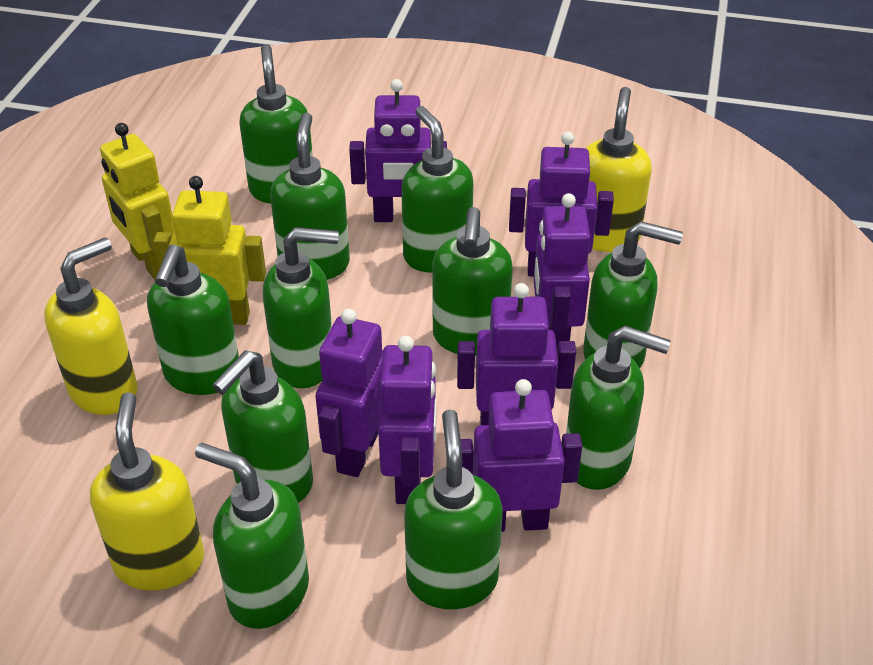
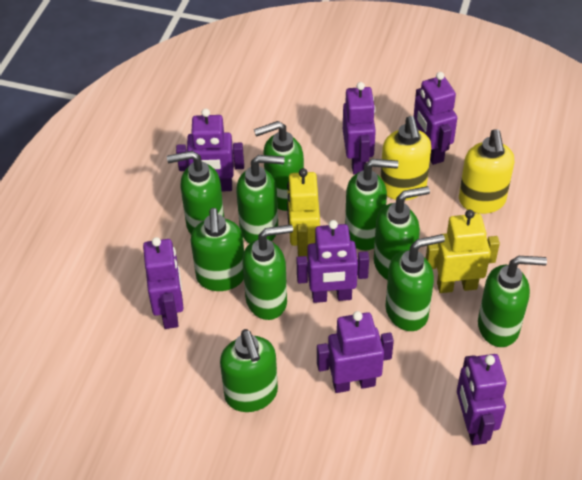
green soap dispenser: [147,244,239,395] [195,443,309,629] [212,350,313,503] [239,44,313,204] [263,227,339,388] [270,113,350,280] [401,106,473,273] [404,410,503,609] [432,207,513,356] [566,326,671,490] [583,221,683,368] = 11 -> [167,151,224,234] [191,208,244,291] [220,329,278,412] [236,155,284,244] [242,224,293,320] [254,121,304,211] [345,159,398,250] [374,186,430,280] [385,234,445,331] [478,256,547,347] = 10
yellow soap dispenser: [44,238,138,415] [90,392,204,590] [586,87,652,252] = 3 -> [380,116,431,200] [459,129,514,214] = 2

